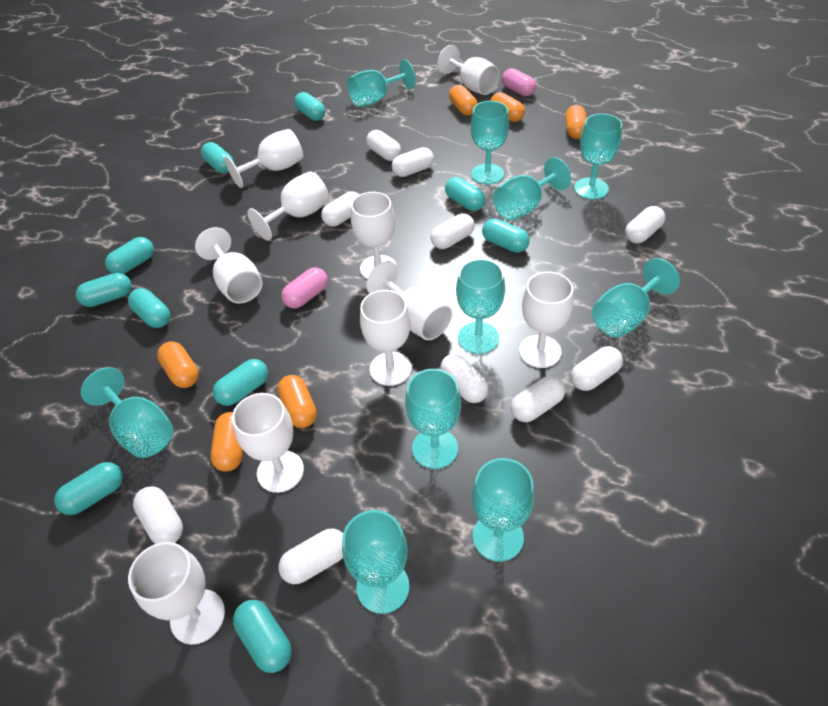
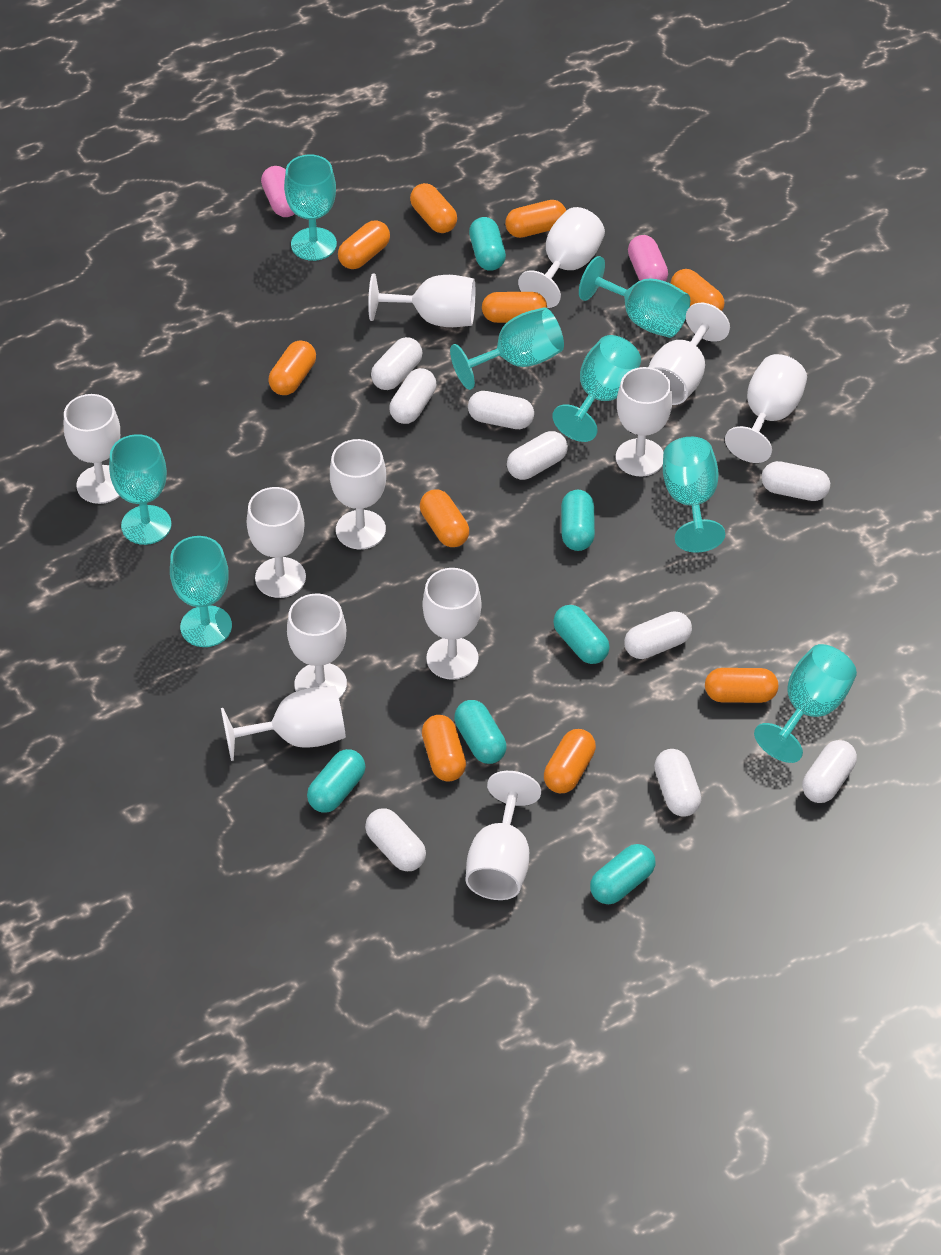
orange capsule: [157,341,199,388] [211,412,243,472] [277,375,317,428] [449,85,478,116] [490,92,525,122] [565,105,587,139] = 6 -> [269,341,316,395] [338,220,390,269] [410,183,457,233] [420,489,469,547] [422,715,466,782] [482,292,547,323] [505,200,566,238] [544,729,596,793] [671,269,724,311] [705,668,778,703] = 10
turquoise capsule: [54,462,123,515] [76,273,131,307] [105,237,154,274] [128,288,170,328] [201,142,234,173] [213,359,268,406] [233,600,292,673] [294,92,325,121] [445,177,485,211] [482,219,530,253] = 10 -> [307,749,366,813] [454,700,506,764] [469,217,506,271] [553,605,610,664] [561,490,595,551] [590,844,655,904] = 6
turquoise goblet: [81,367,173,458] [342,510,410,614] [347,60,416,107] [405,369,461,469] [456,259,505,354] [471,101,509,184] [472,458,535,562] [493,157,571,221] [574,113,622,199] [592,258,680,337] = 10 -> [109,434,172,545] [170,536,232,647] [284,154,337,261] [450,307,564,390] [552,335,641,442] [579,256,690,338] [663,437,725,553] [754,644,857,763] = 8
white capsule: [133,486,183,544] [279,529,343,584] [321,191,360,227] [366,130,401,161] [392,147,434,177] [431,214,475,249] [440,354,489,403] [511,376,565,422] [571,346,623,391] [625,206,665,243] = 10 -> [365,808,426,871] [371,337,423,390] [389,368,436,424] [468,391,534,429] [507,431,568,480] [624,611,692,659] [654,749,701,817] [762,461,830,501] [802,740,857,803] = 9
white goblet: [128,542,225,645] [195,227,262,303] [225,129,303,188] [232,393,304,493] [247,171,329,240] [351,192,397,279] [360,290,412,386] [366,261,453,340] [438,45,500,95] [519,271,574,368] = 10 -> [64,394,120,504] [221,686,346,761] [247,487,306,598] [287,594,347,699] [330,439,386,549] [368,273,475,327] [422,568,482,680] [466,771,541,900] [518,207,605,308] [616,367,672,476] [648,303,730,405] [725,354,807,463] = 12

